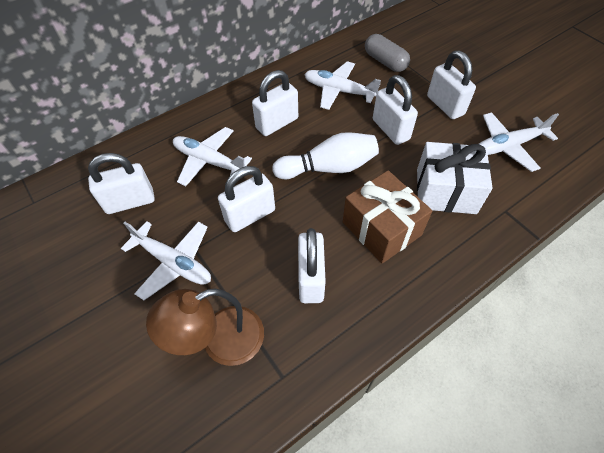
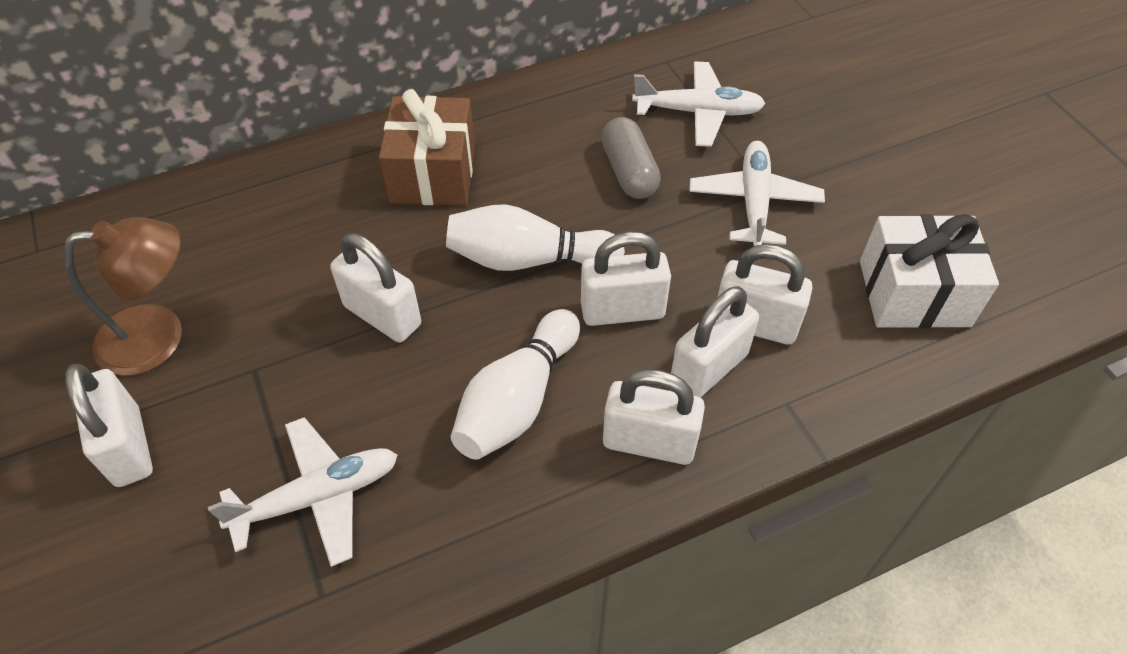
white bowling pin: [272,132,379,179] = 1 -> [446,204,625,271] [451,309,580,460] = 2
white plane: [121,221,211,300] [173,127,252,186] [304,61,381,110] [479,112,559,172] = 4 -> [208,417,397,567] [632,61,766,147] [689,141,825,246] = 3

